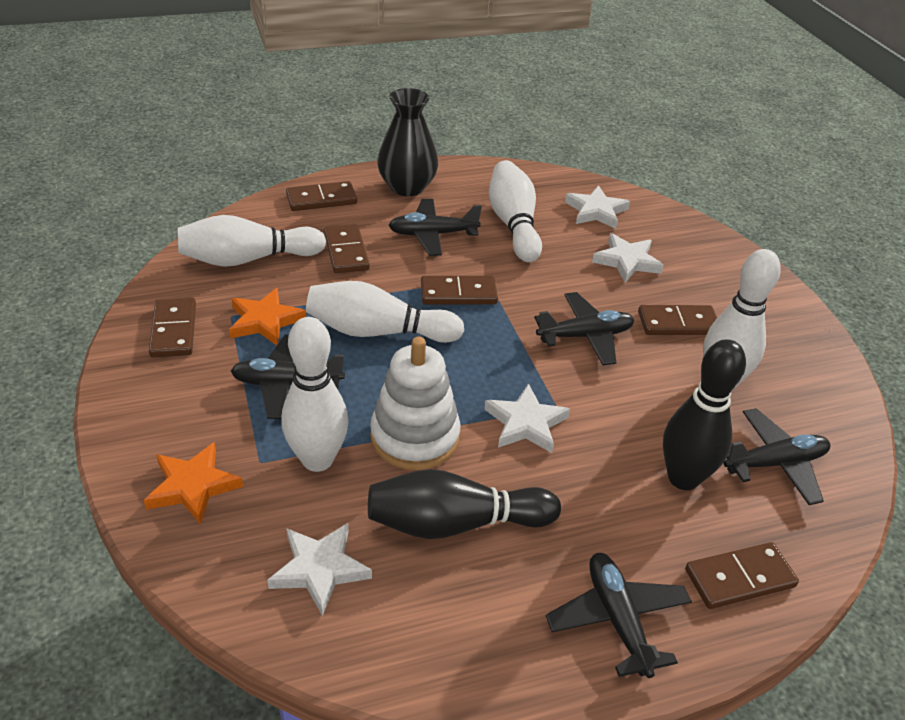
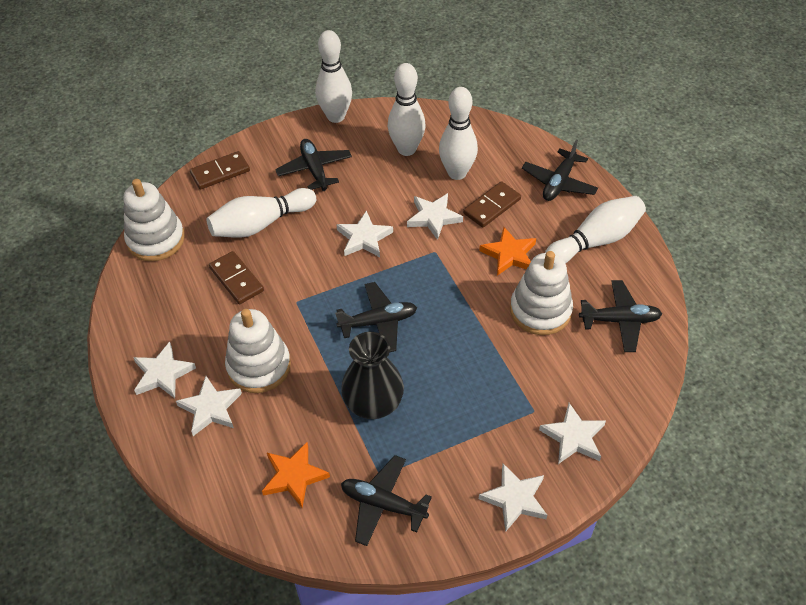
black bowling pin: [368,469,561,539] [663,339,746,490] = 2 -> none = 0
brown domino: [149,298,196,357] [286,181,357,211] [324,224,370,273] [421,276,498,305] [638,305,717,335] [685,542,799,609] = 6 -> [190,151,250,190] [209,251,264,304] [463,181,521,228] = 3
white stacking toy: [370,337,461,470] = 1 -> [123,179,185,261] [225,309,291,393] [510,251,573,335] = 3
white star: [267,523,372,616] [484,383,570,453] [565,185,630,229] [592,233,664,282] = 4 -> [133,342,196,398] [176,376,242,436] [337,210,393,257] [407,193,463,240] [479,464,547,531] [539,403,606,464] = 6

